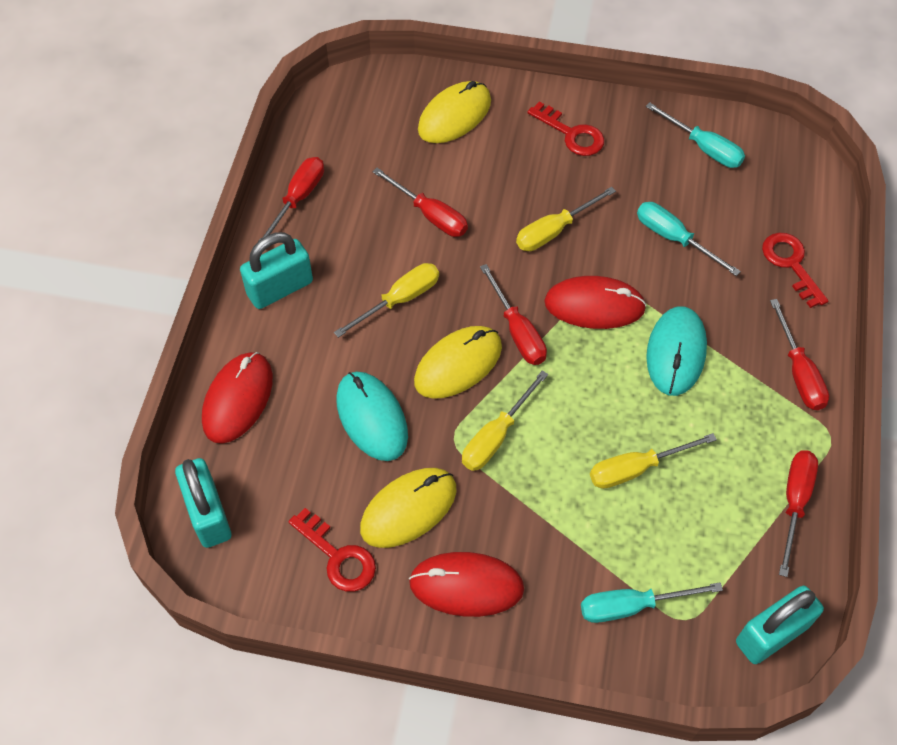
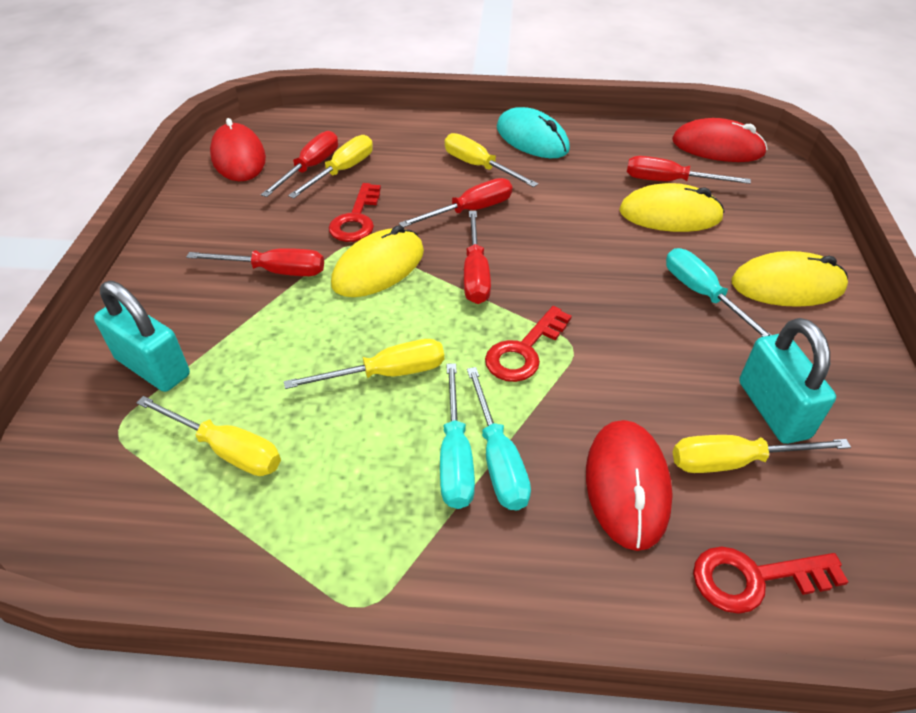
turquoise mouse: [336,371,408,461] [646,306,707,396] = 2 -> [497,107,570,158] = 1
turquoise padlock: [175,458,231,548] [240,232,313,309] [736,586,824,664] = 3 -> [94,281,190,392] [739,318,836,444] = 2
yellow screwdriver: [334,263,439,338] [462,370,548,471] [516,187,616,251] [590,433,717,489] = 4 -> [136,396,281,476] [284,339,444,389] [288,135,373,198] [444,133,538,187] [673,435,851,473] = 5

